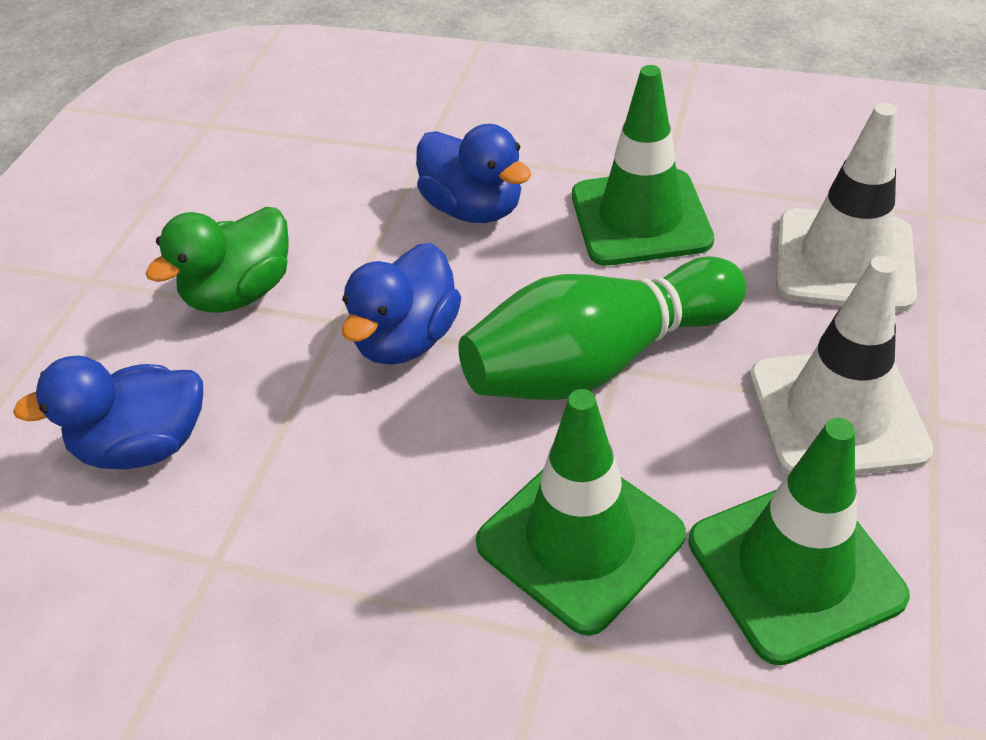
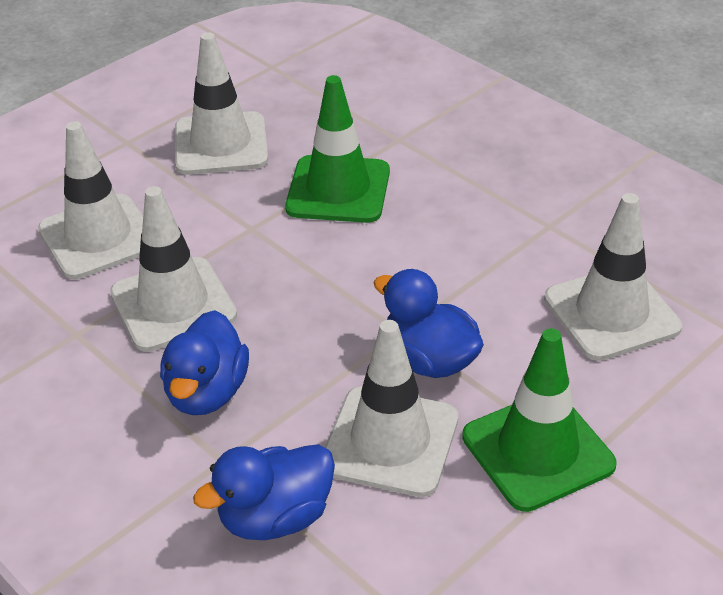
green bowling pin: [458,256,747,400] = 1 -> none = 0
green duck: [145,207,289,313] = 1 -> none = 0
green traffic cone: [476,389,686,636] [572,65,714,266] [688,418,910,665] = 3 -> [285,75,390,223] [462,328,616,512] = 2
white traffic cone: [749,256,934,475] [776,103,917,312] = 2 -> [38,121,143,279] [110,186,237,352] [175,32,268,175] [325,320,458,497] [544,193,682,361] = 5

